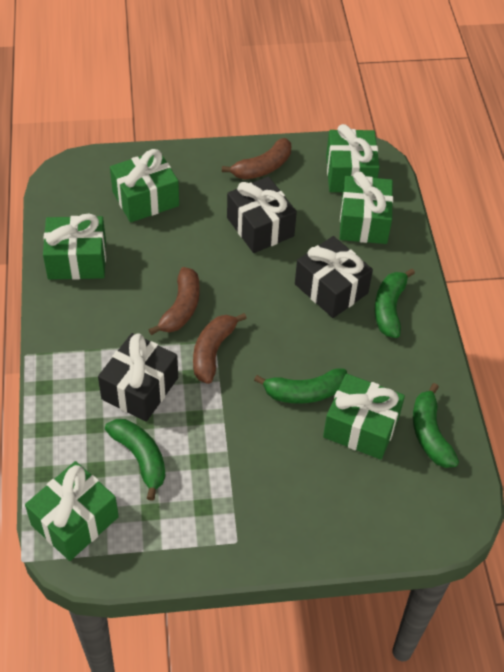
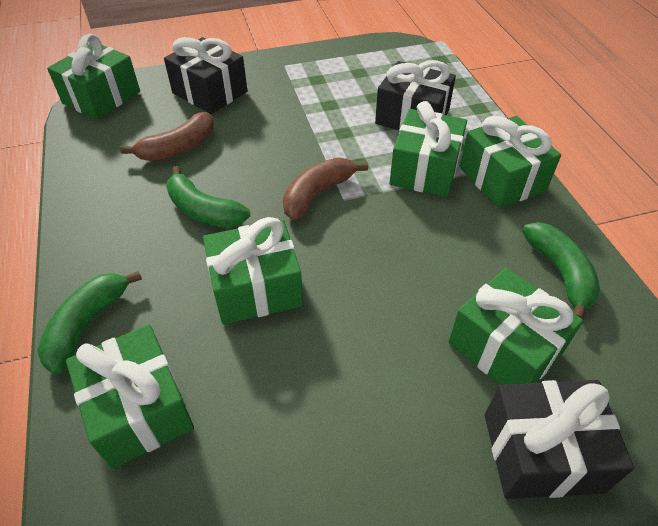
brown banana: [149,267,200,335] [193,313,247,384] [222,138,291,180] = 3 -> [120,112,214,161] [283,158,368,220] = 2
green banana: [105,419,166,501] [254,368,347,404] [374,269,415,338] [413,383,459,468] = 4 -> [37,271,142,374] [166,166,250,228] [522,222,600,319] = 3

